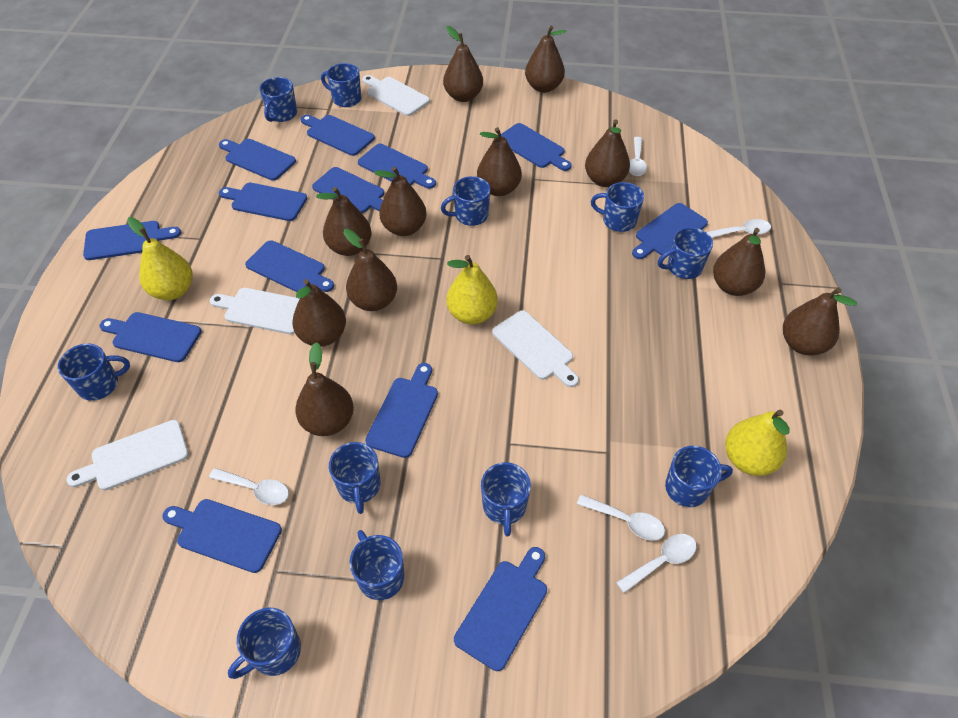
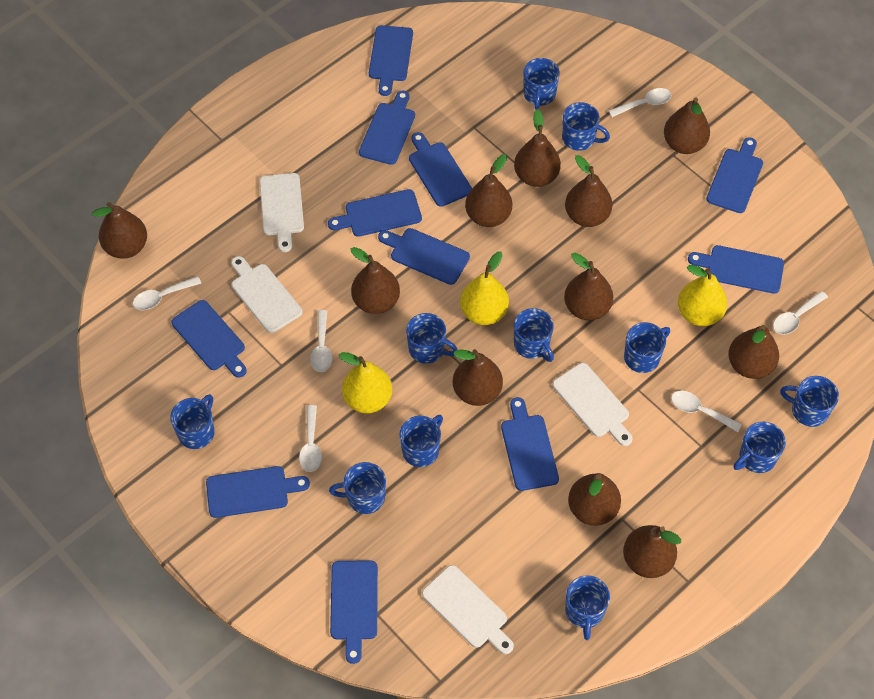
blue cutting board: [83,221,181,260] [100,312,201,362] [162,499,282,573] [219,139,296,181] [219,183,307,221] [245,240,334,292] [301,115,375,156] [312,167,384,213] [358,144,436,189] [365,363,438,458] [454,547,547,671] [501,123,572,171] [632,203,708,259] = 13 -> [172,300,247,378] [206,466,310,518] [328,189,422,237] [330,560,378,664] [359,91,415,165] [369,25,413,96] [378,228,470,285] [409,132,472,207] [501,397,559,491] [688,245,784,294] [706,137,763,213] = 11
white spoon: [209,468,289,505] [577,494,665,541] [616,534,697,593] [629,137,647,176] [706,219,771,238] = 5 -> [133,276,201,310] [299,405,322,472] [310,310,333,372] [609,88,671,117] [671,391,742,432] [773,291,828,335] = 6

